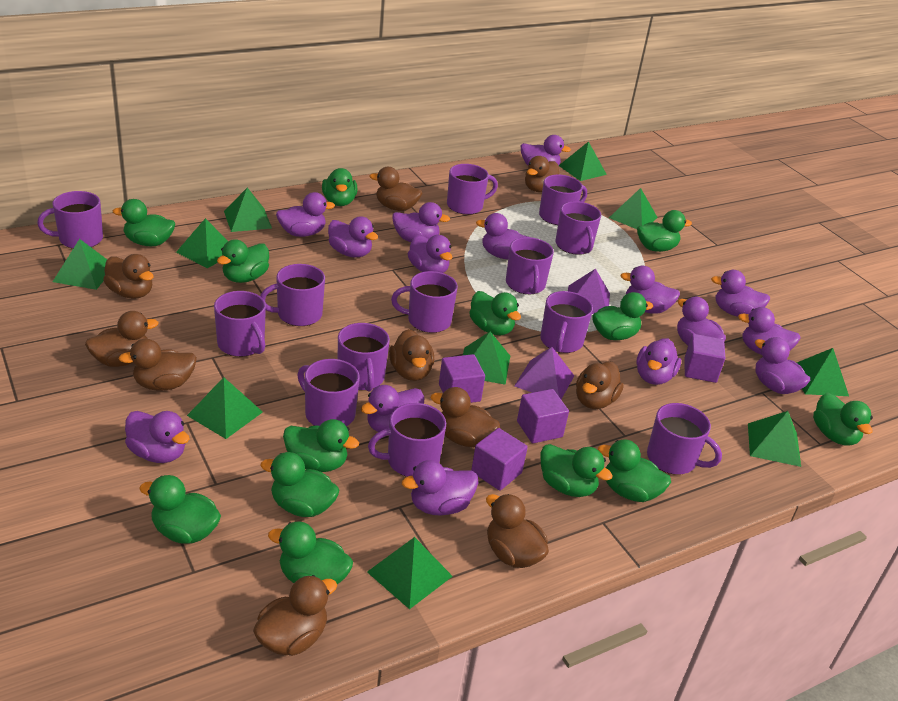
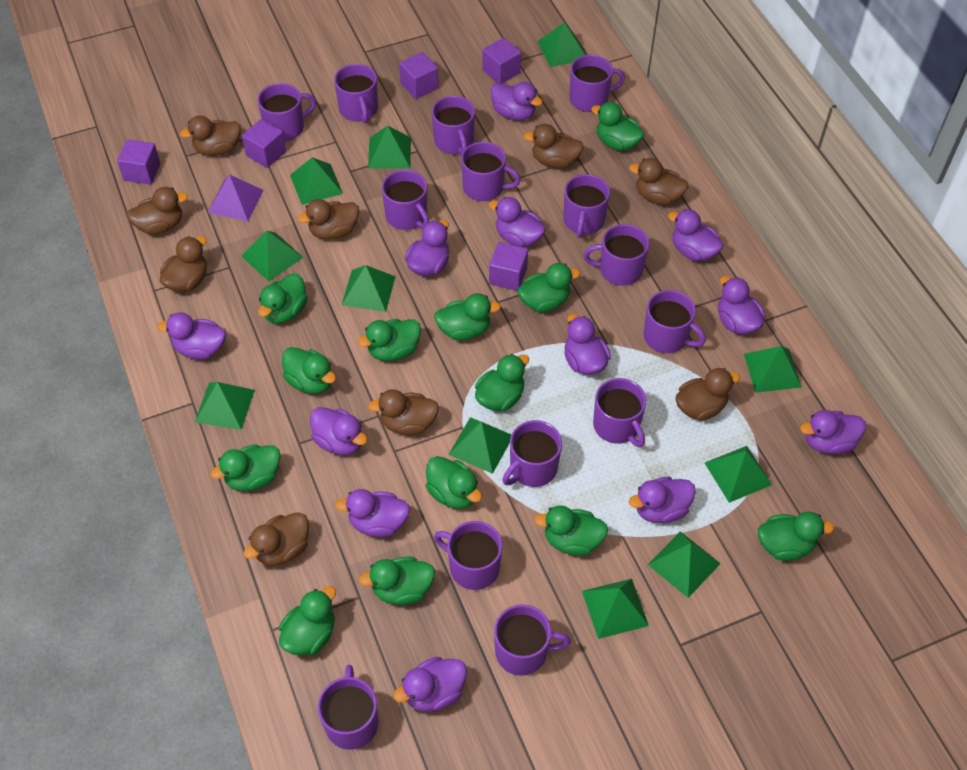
brown duck: [85,311,159,367] [103,254,154,299] [118,339,197,391] [253,575,337,656] [369,167,422,211] [389,329,434,381] [431,387,500,447] [486,494,549,568] [525,156,559,192] [576,361,624,409] = 10 -> [127,187,188,235] [160,236,207,292] [180,116,241,156] [243,512,309,566] [298,199,359,240] [368,389,439,435] [523,124,584,168] [629,158,689,205] [675,368,740,421] = 9
green pyramid: [53,239,107,290] [176,218,228,268] [187,377,263,439] [224,187,272,232] [367,537,453,609] [463,332,510,385] [559,141,607,181] [609,188,658,229] [748,411,801,467] [796,348,849,396] = 10 -> [195,382,255,430] [241,231,304,282] [290,157,343,205] [342,265,396,312] [368,126,411,168] [448,417,511,474] [537,22,585,67] [582,579,649,639] [648,531,721,598] [705,446,772,503] [744,346,802,393] = 11
purple cube: [439,354,485,403] [471,428,528,491] [517,389,569,443] [684,334,725,383] = 4 -> [117,139,160,184] [242,119,286,168] [399,52,439,99] [482,38,521,83] [489,242,528,291] = 5
purple duck: [125,411,190,463] [276,192,335,237] [328,216,378,257] [361,385,425,432] [392,202,450,242] [402,460,478,516] [408,234,452,273] [476,213,528,259] [521,135,571,166] [620,266,680,314] [636,338,681,385] [677,297,726,345] [711,270,770,317] [738,307,800,355] [755,337,811,394] = 15 -> [157,312,226,360] [310,407,367,455] [335,489,410,537] [393,657,467,712] [405,220,449,277] [489,197,546,247] [491,82,543,121] [564,314,611,375] [629,476,696,523] [668,209,724,261] [718,276,765,335] [800,410,866,454] = 12
purple mug: [37,191,103,249] [214,291,266,357] [260,264,325,326] [297,359,360,426] [338,323,390,392] [368,403,446,477] [391,271,458,333] [447,164,498,215] [506,237,554,294] [539,175,587,225] [540,291,593,353] [555,201,601,255] [647,403,722,475] = 13 -> [258,83,316,141] [318,665,379,750] [334,64,378,123] [382,170,429,230] [432,96,475,155] [434,521,502,590] [461,142,521,201] [494,604,571,676] [502,420,562,487] [563,174,610,238] [569,55,625,112] [583,224,649,286] [593,378,647,447] [644,290,706,353] = 14
purple pyramid: [515,347,574,399] [568,269,610,314] = 2 -> [207,174,263,221] = 1

